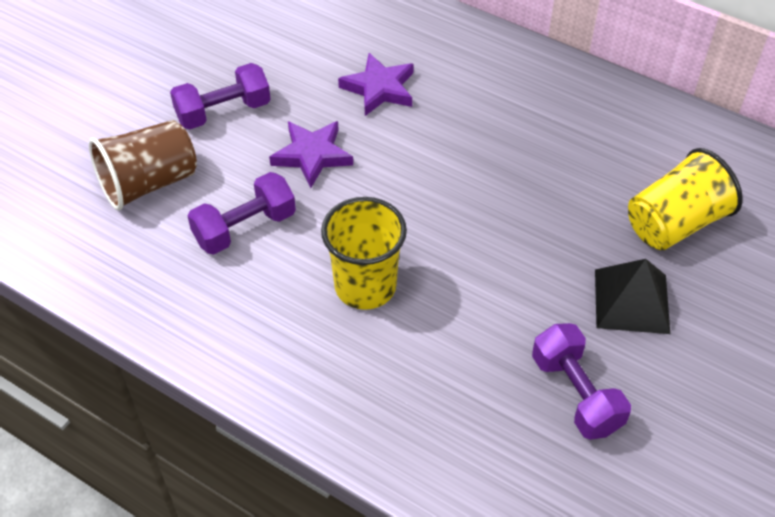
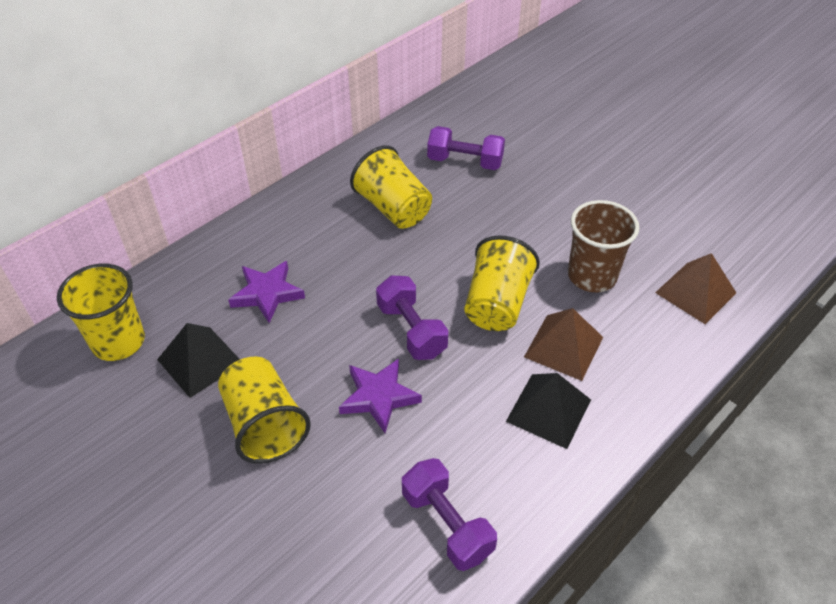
black pyramid: [595,259,670,334] = 1 -> [157,323,240,398] [506,373,591,449] = 2
brown pyramid: none = 0 -> [524,308,603,381] [655,253,736,324] = 2
yellow cup: [321,197,407,310] [628,148,743,250] = 2 -> [57,263,145,361] [218,357,311,464] [350,145,432,229] [464,235,540,331] = 4

